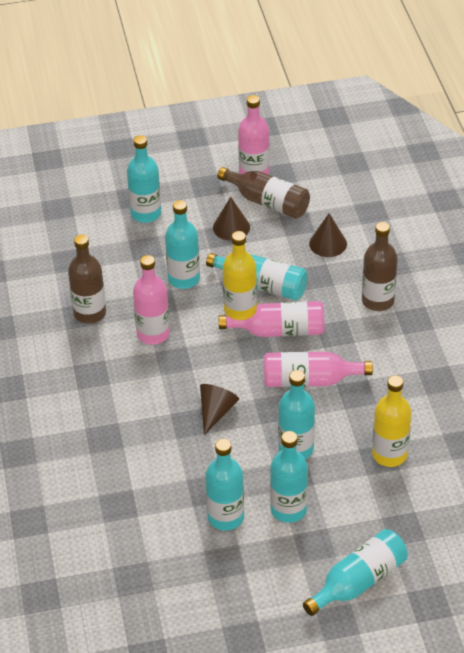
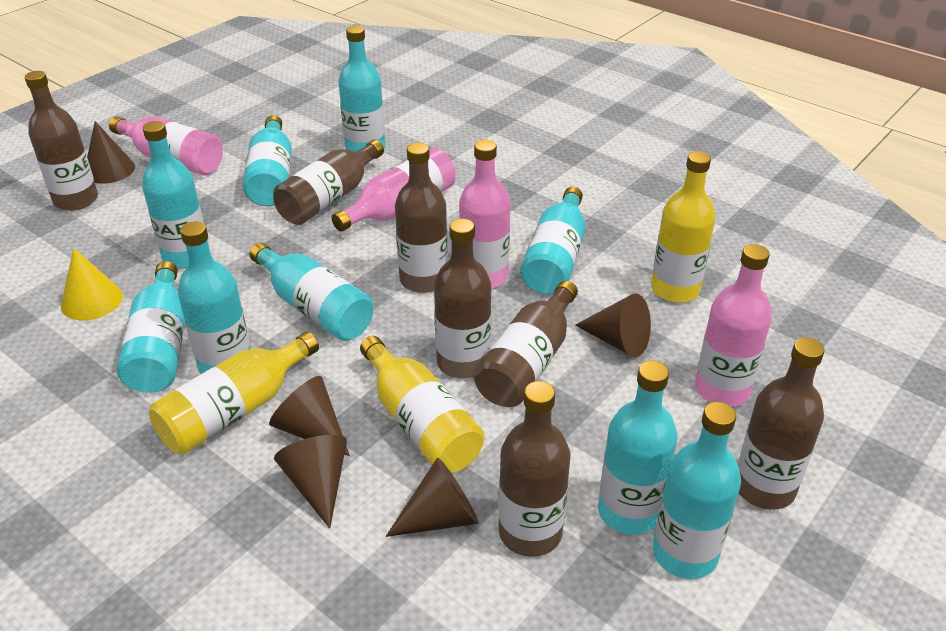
brown bottle: [68,235,106,324] [217,167,310,219] [362,222,398,311] = 3 -> [25,71,98,211] [273,140,384,225] [395,143,448,293] [434,219,491,378] [474,281,578,407] [498,381,571,557] [738,338,825,510] = 7
brown cone: [200,384,239,435] [213,197,250,240] [309,213,347,257] = 3 -> [87,121,135,184] [269,376,350,456] [274,435,347,529] [386,458,479,537] [575,293,651,357] = 5
turquoise bottle: [127,135,161,223] [165,200,200,289] [205,439,244,531] [206,253,308,300] [270,431,308,523] [278,370,315,459] [303,529,408,616] = 7 -> [117,261,185,393] [142,121,208,268] [178,221,250,374] [243,115,292,206] [250,243,374,341] [339,26,385,152] [521,187,586,294] [598,361,677,535] [653,402,741,579] = 9
yellow bottle: [223,231,257,316] [372,376,411,467] = 2 -> [149,332,319,454] [360,336,484,473] [651,151,716,303] = 3
yellow cone: none = 0 -> [61,248,123,320] = 1

